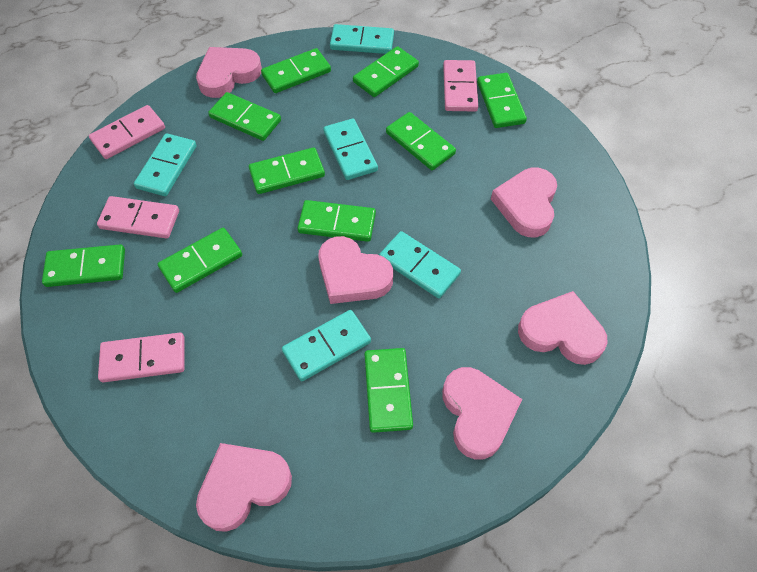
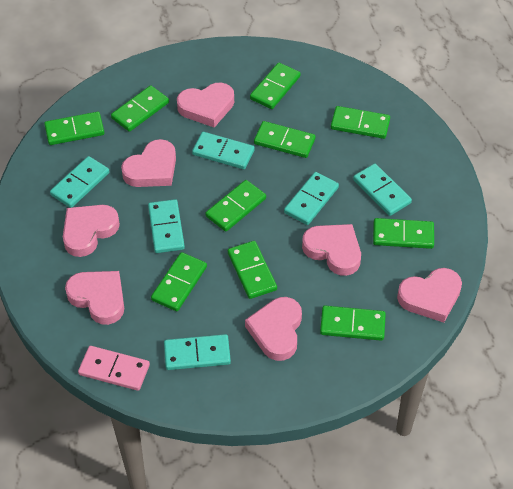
pink domino: [89,105,165,159] [97,196,179,239] [98,333,185,382] [443,60,478,111] = 4 -> [78,346,150,391] = 1
pink heart: [196,47,262,98] [196,443,292,532] [318,236,393,304] [442,367,522,460] [491,168,557,237] [518,291,608,365] = 6 -> [63,205,120,257] [65,271,124,325] [121,139,176,187] [177,83,234,127] [245,297,302,361] [302,224,361,276] [397,268,462,323] = 7
turquoise domino: [134,133,197,196] [282,310,371,381] [323,118,378,180] [330,24,394,54] [379,231,461,298] = 5 -> [50,156,110,208] [148,199,185,253] [164,334,231,370] [192,132,255,169] [284,172,339,225] [353,164,412,216] = 6

